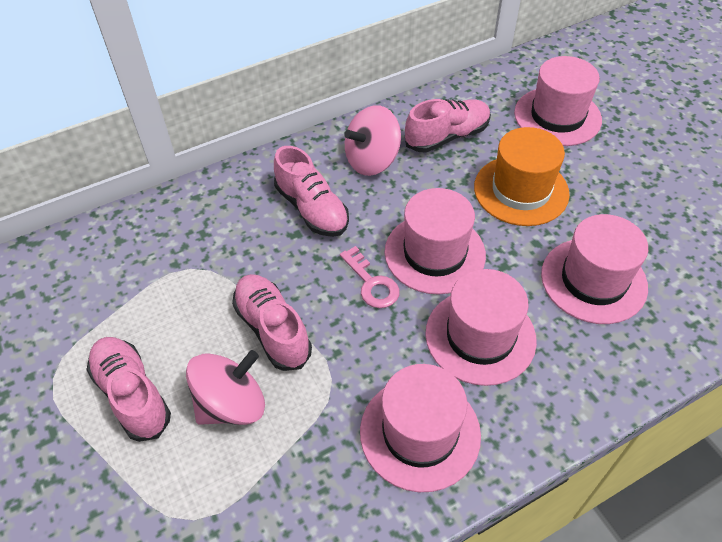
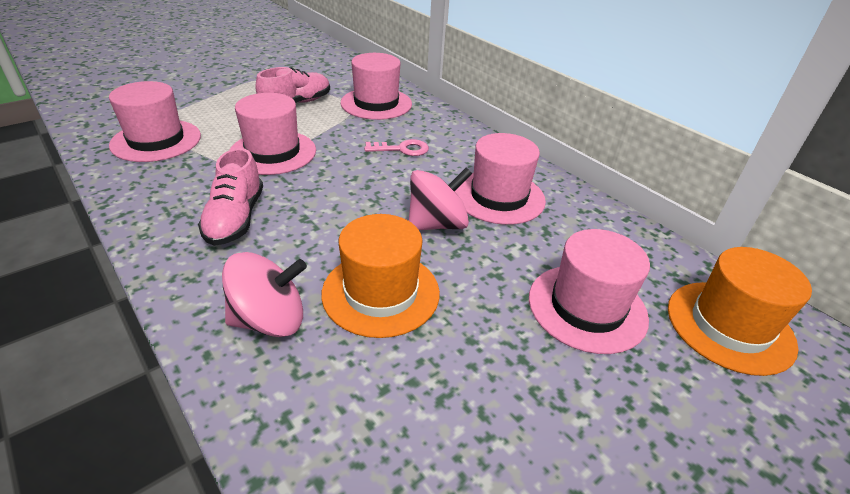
orange hat: [474,127,570,226] = 1 -> [321,214,440,338] [668,247,812,376] = 2
pink shoe: [86,337,171,442] [232,274,312,371] [274,146,349,237] [405,99,491,152] = 4 -> [198,148,263,246] [255,67,330,103] = 2

